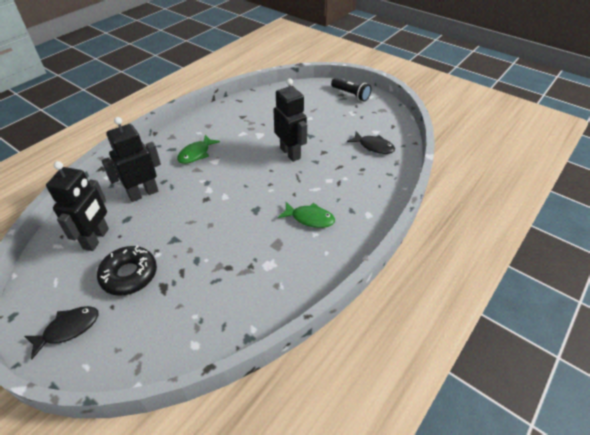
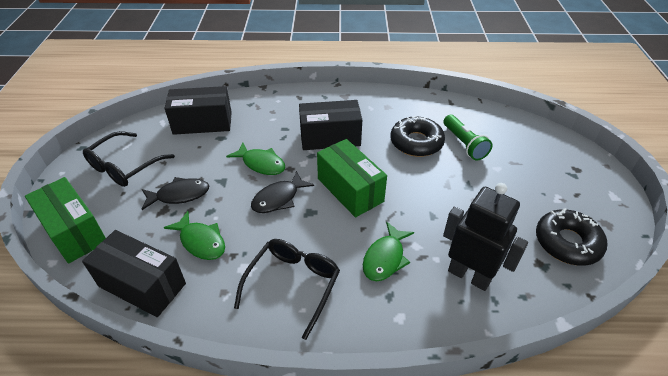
black box: none = 0 -> [82,230,186,317] [165,86,232,135] [299,100,362,150] = 3
black donut: [97,245,157,296] = 1 -> [391,116,445,157] [536,208,607,266] = 2
black flashlight: [331,78,371,101] = 1 -> none = 0
black glasses: none = 0 -> [83,131,175,187] [234,239,340,340] = 2
black robot: [46,161,109,251] [101,117,161,202] [273,78,307,162] = 3 -> [443,183,528,291] = 1
green box: none = 0 -> [25,177,106,264] [317,139,387,217] = 2
green fish: [177,135,220,164] [278,202,335,228] = 2 -> [164,211,225,260] [226,143,285,175] [363,222,414,281] = 3
green flashlight: none = 0 -> [443,115,492,160] = 1

